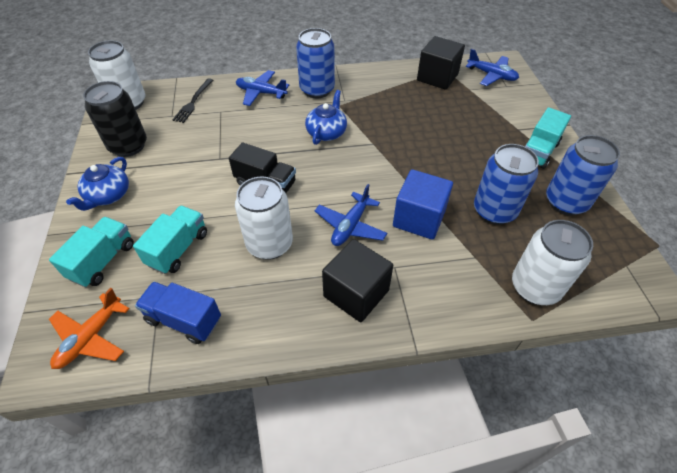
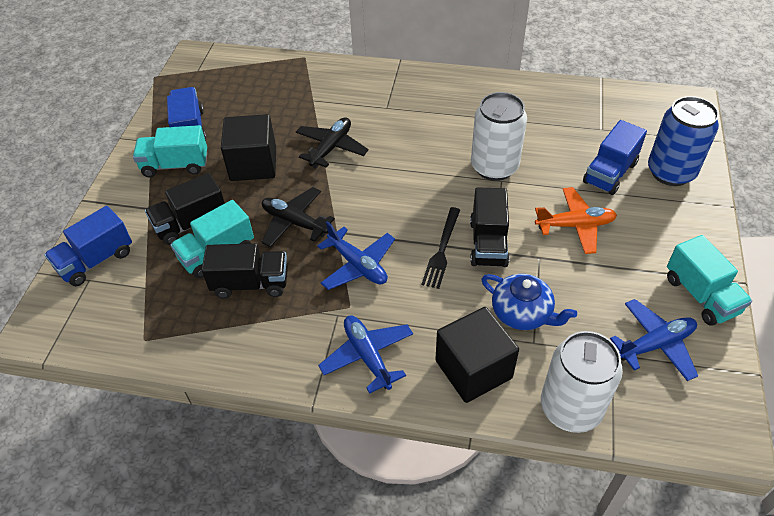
black can: [83,81,147,157] = 1 -> none = 0
black plane: none = 0 -> [262,187,335,247] [296,117,368,168] = 2
black truck: [229,142,296,193] = 1 -> [145,173,225,245] [202,243,288,299] [470,187,509,267] = 3
blue can: [296,28,335,98] [474,144,539,225] [546,135,620,215] = 3 -> [648,96,719,186] = 1
blue cube: [393,169,453,240] = 1 -> none = 0
blue teapot: [66,157,129,211] [305,90,347,145] = 2 -> [481,274,577,330] = 1
blue truck: [135,281,221,344] = 1 -> [44,206,132,286] [167,87,206,141] [583,120,647,195] = 3
white can: [88,40,145,110] [235,176,293,260] [512,220,593,305] = 3 -> [471,92,527,181] [541,331,623,433] = 2

